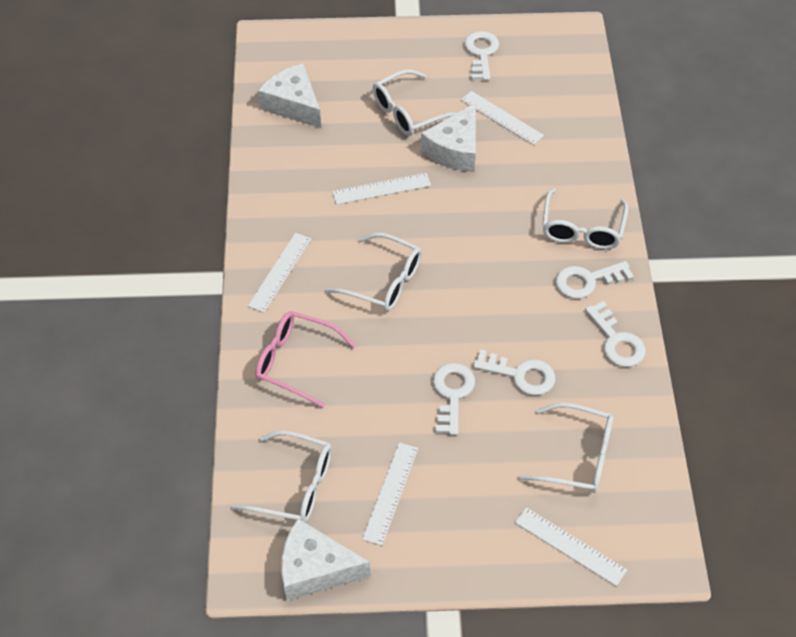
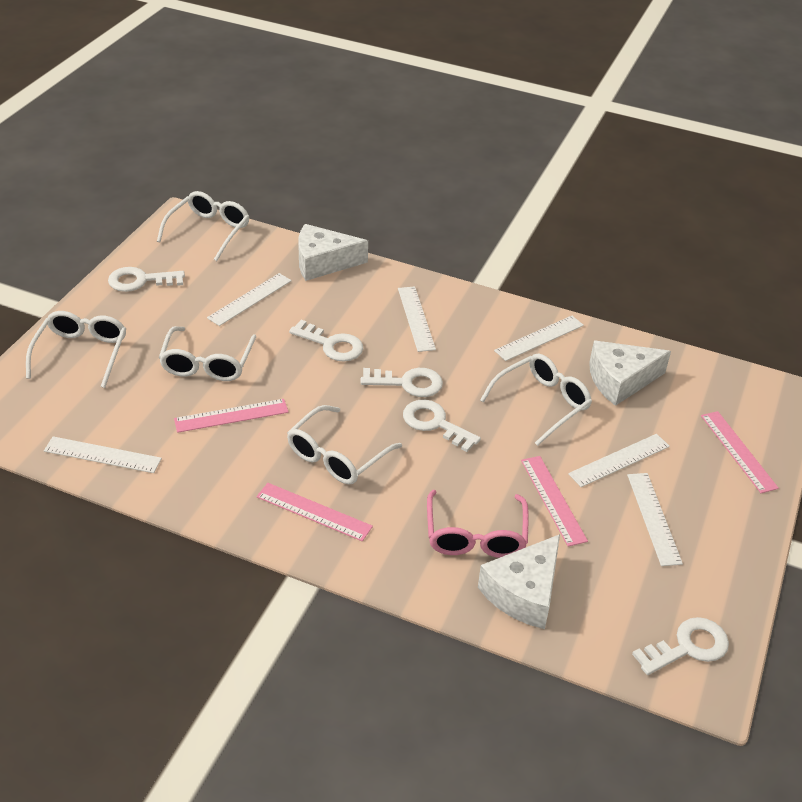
pink ruler: none = 0 -> [174,399,289,433] [256,483,373,541] [521,456,588,547] [701,411,779,493] = 4
white ruler: [248,233,311,313] [332,173,431,205] [362,443,418,546] [461,91,544,145] [515,507,627,586] = 5 -> [44,436,162,473] [207,273,292,326] [398,286,436,352] [494,316,584,361] [568,434,670,487] [627,473,683,566] = 6

